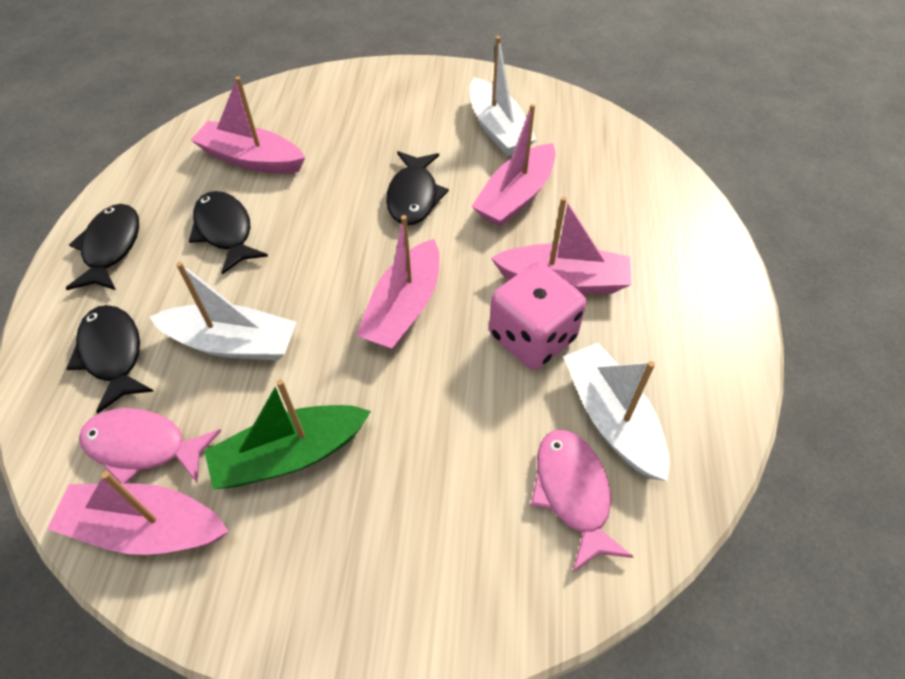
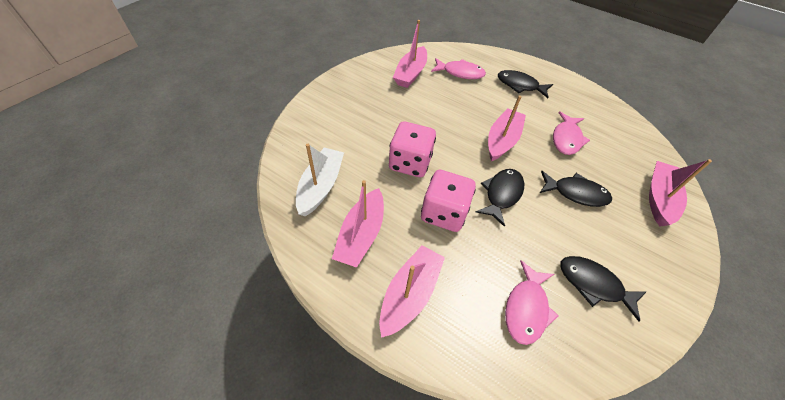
green boat: [204,379,371,489] = 1 -> none = 0
pink dice: [489,262,586,370] = 1 -> [389,121,436,177] [421,170,476,232] = 2
pink fish: [79,408,221,483] [531,430,634,573] = 2 -> [431,58,486,79] [505,260,559,345] [553,111,590,155] = 3
white boat: [149,262,297,360] [470,36,537,156] [563,343,670,481] = 3 -> [296,144,344,216] = 1

